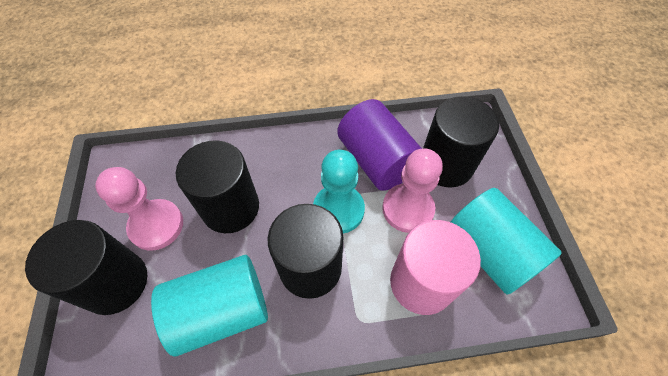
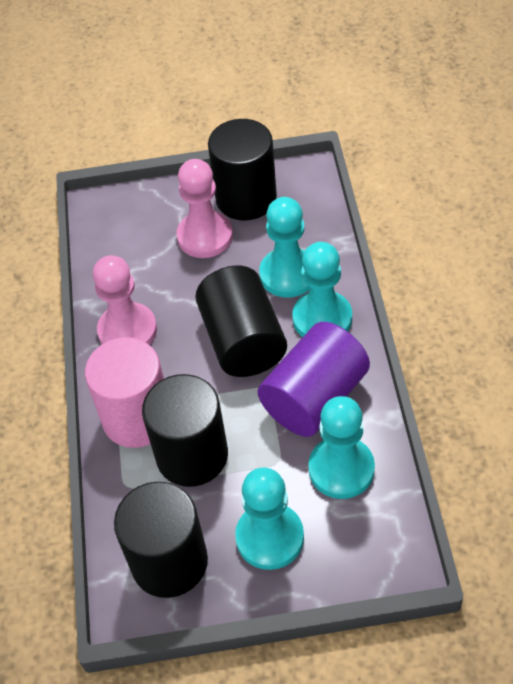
turquoise cylinder: [151,255,268,356] [451,188,562,295] = 2 -> none = 0
turquoise pawn: [313,150,365,233] = 1 -> [235,467,304,570] [259,197,310,298] [292,242,352,337] [308,396,375,499] = 4

